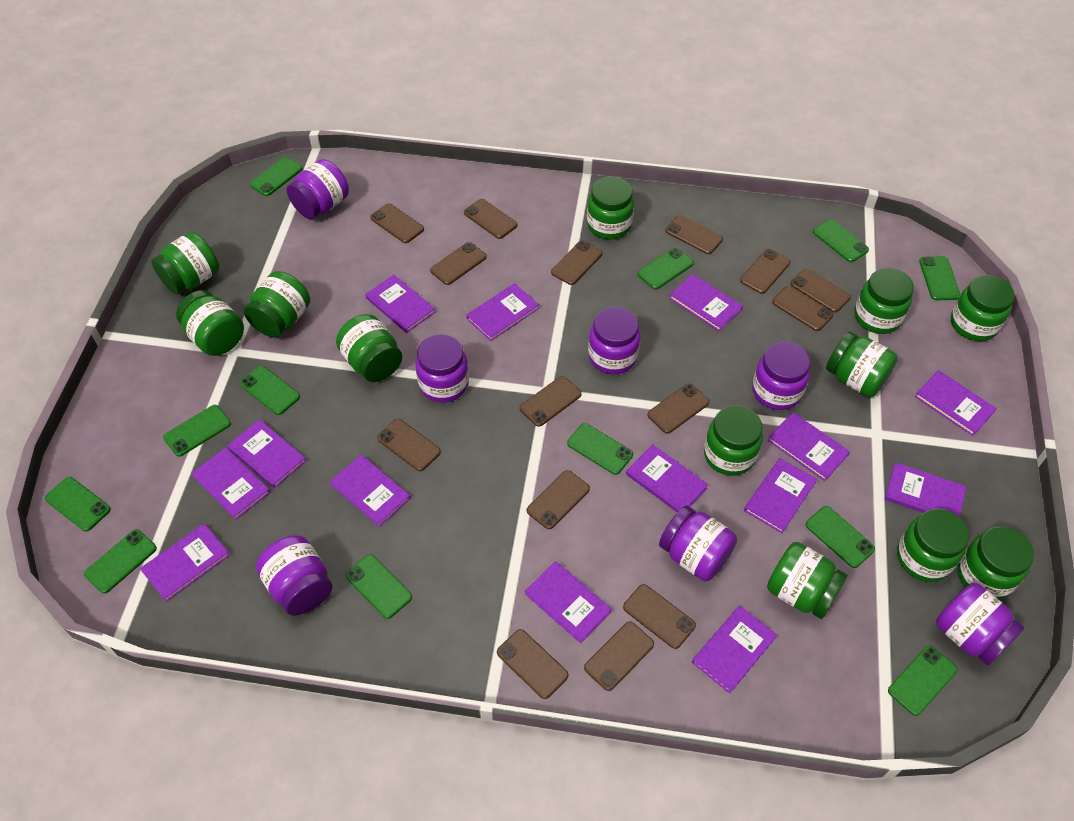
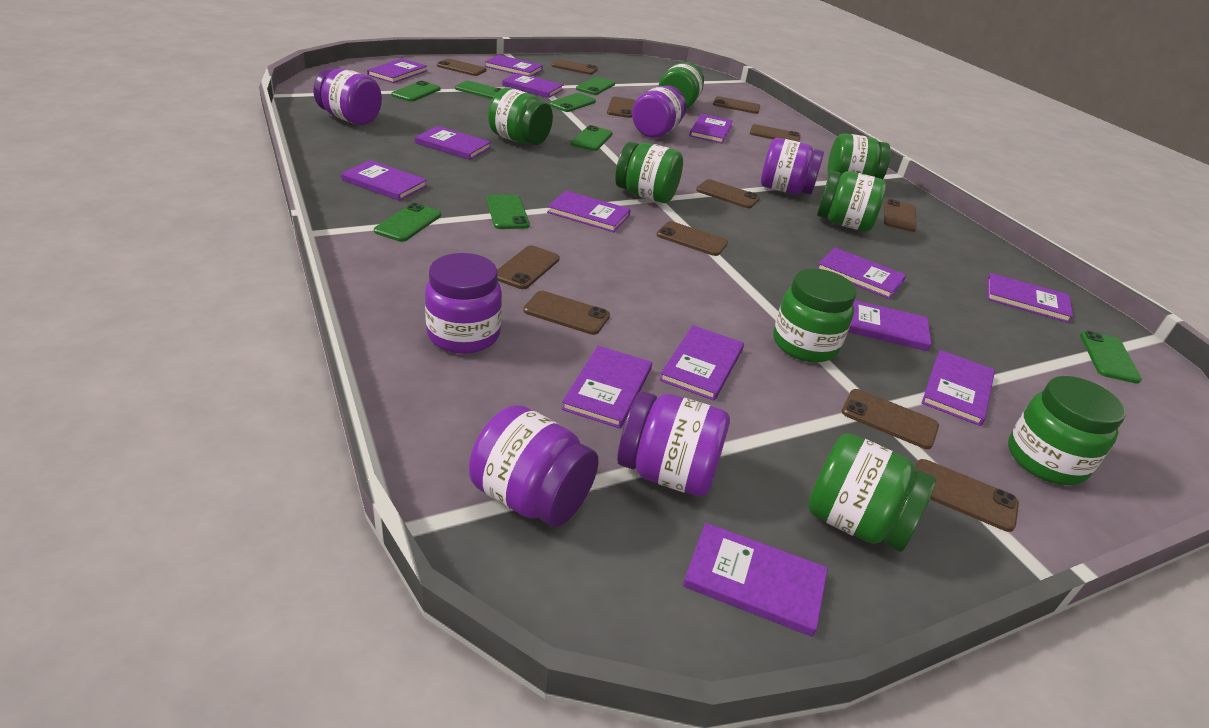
brown phone: [370,203,424,243] [377,419,441,471] [430,242,487,285] [464,199,517,239] [497,629,569,699] [520,376,582,427] [527,470,590,529] [551,241,603,285] [584,621,654,691] [623,584,696,649] [647,384,709,434] [666,215,723,254] [740,249,791,294] [772,286,833,331] [791,268,851,312] = 15 -> [437,59,487,76] [497,245,560,289] [523,291,610,335] [551,59,598,75] [607,96,635,118] [657,221,728,256] [696,179,760,208] [713,96,760,114] [750,124,801,142] [842,389,939,449] [884,199,917,232] [915,459,1019,532] = 12
green jar: [151,232,219,295] [176,290,244,356] [244,271,310,338] [336,314,402,382] [587,176,634,239] [704,405,763,476] [767,542,848,619] [826,332,898,397] [855,268,914,334] [897,508,969,582] [951,275,1014,341] [958,526,1034,599] = 12 -> [488,88,553,145] [615,142,683,203] [659,62,704,109] [773,269,857,362] [808,433,936,552] [817,171,887,231] [827,133,890,179] [1008,376,1126,485] = 8
green phone: [45,477,111,531] [84,529,157,594] [163,405,231,457] [240,366,300,415] [250,157,303,196] [346,554,412,619] [567,423,633,475] [637,248,694,290] [806,506,875,568] [813,219,869,262] [888,645,957,716] [919,256,961,300] = 12 -> [374,203,441,242] [391,81,441,102] [455,81,502,99] [486,195,530,229] [549,93,596,112] [571,125,613,151] [576,77,615,95] [1080,331,1142,384] = 8
purple jar: [256,535,332,616] [287,159,349,219] [415,334,469,403] [588,307,640,374] [659,505,737,581] [752,342,811,410] [936,583,1024,665] = 7 -> [313,68,382,125] [425,253,502,354] [469,405,599,527] [617,391,730,496] [632,86,686,138] [761,138,824,195] = 6

